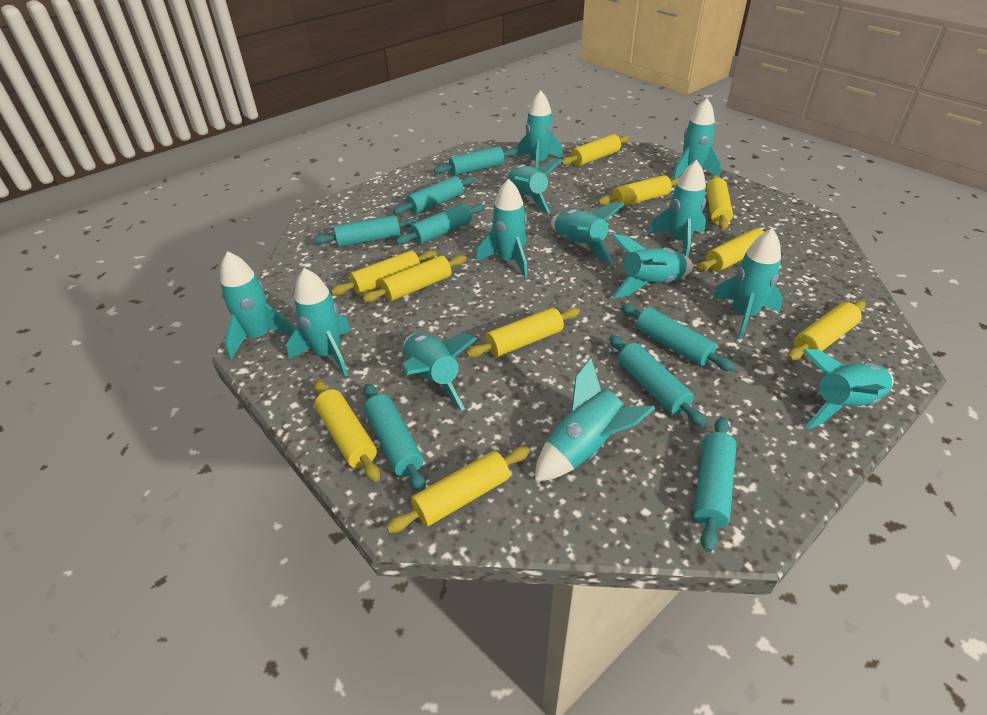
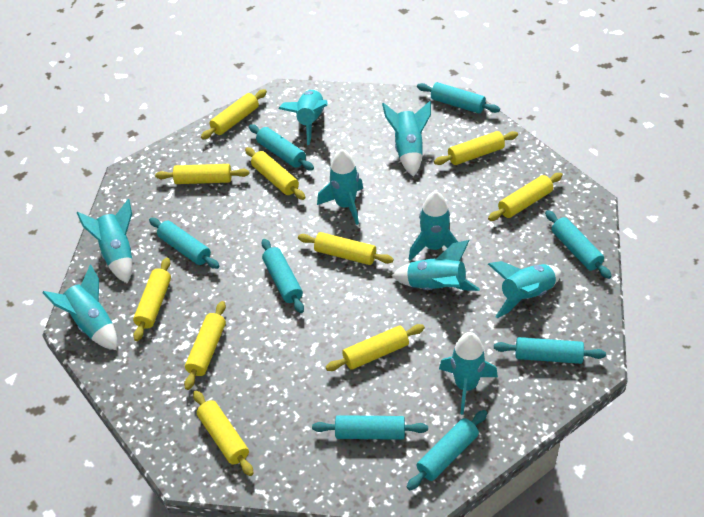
turquoise rocket: [220,251,294,359] [287,268,351,377] [402,333,477,411] [476,179,528,278] [507,159,563,214] [516,90,563,169] [535,358,655,481] [551,202,625,263] [611,233,693,298] [648,160,706,257] [672,98,721,180] [712,228,783,339] [802,349,894,429] = 13 -> [42,265,117,350] [77,199,133,283] [279,89,328,145] [317,149,363,225] [382,101,431,177] [392,240,480,291] [409,191,458,261] [439,332,498,415] [488,261,561,318] = 9

